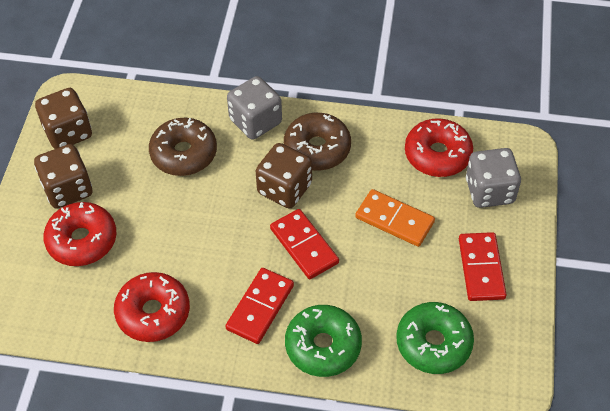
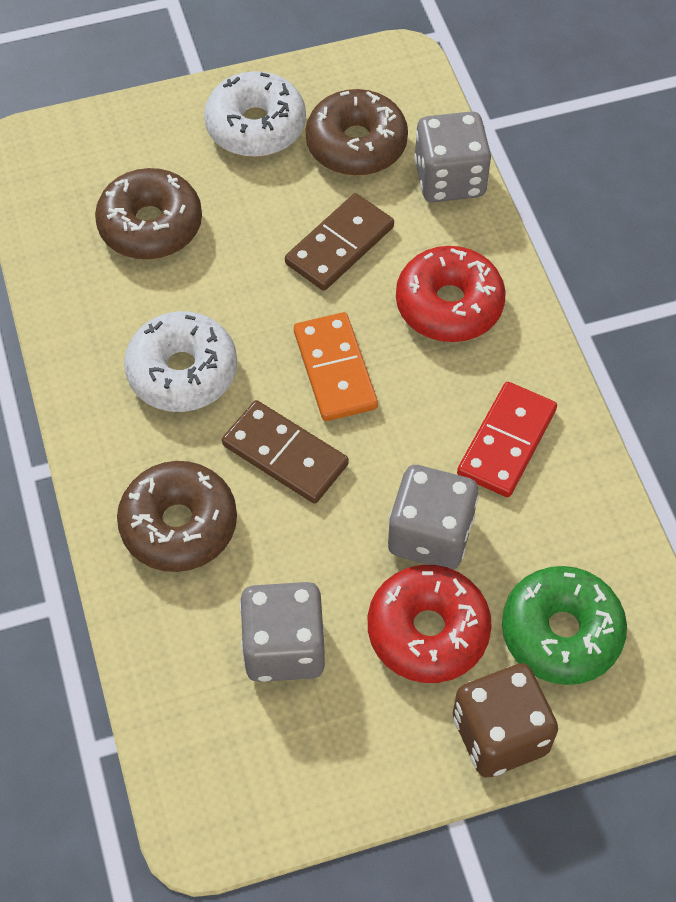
brown dice: [34,144,92,209] [35,88,92,149] [256,143,312,208] = 3 -> [453,663,558,778] = 1
brown domino: none = 0 -> [222,400,349,504] [285,193,394,291] = 2
brown donut: [149,118,217,176] [284,113,351,171] = 2 -> [95,168,202,260] [117,461,237,572] [305,89,408,176] = 3
green donut: [285,305,362,377] [396,302,474,374] = 2 -> [502,566,627,685] = 1
grey dice: [227,76,282,140] [466,148,521,208] = 2 -> [240,582,325,682] [388,465,479,570] [414,111,491,202] = 3
red domino: [226,268,294,344] [270,209,339,279] [459,232,507,301] = 3 -> [457,382,557,497] = 1
red donut: [43,202,117,266] [114,272,190,342] [405,118,473,177] = 3 -> [368,565,492,683] [396,246,506,342] = 2
white donut: none = 0 -> [124,311,237,412] [204,71,306,157] = 2

